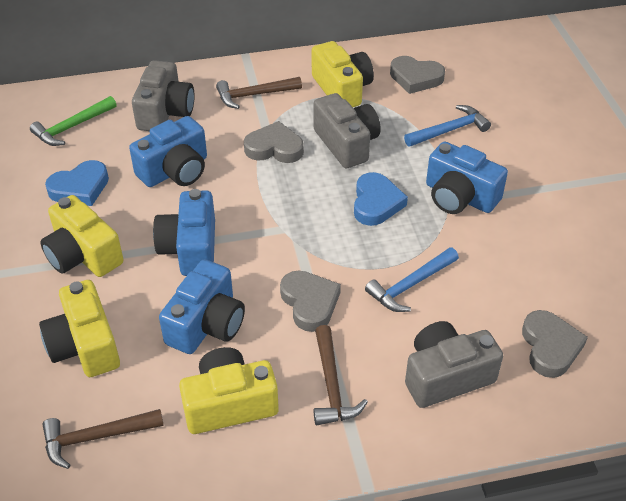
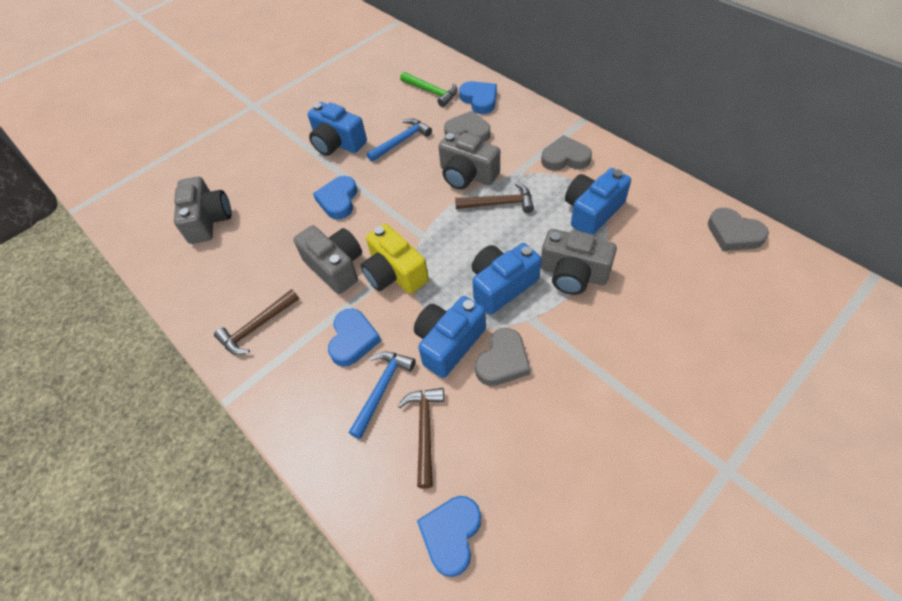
blue heart: [45,160,109,206] [354,172,408,226] = 2 -> [313,176,357,220] [328,308,381,367] [417,496,481,577] [459,81,497,114] = 4
grey camera: [132,60,195,131] [313,93,381,168] [405,321,503,408] = 3 -> [174,176,232,244] [293,225,362,294] [438,132,500,190] [541,229,617,295] = 4
yellow camera: [39,280,120,377] [40,195,124,277] [179,347,279,434] [312,41,374,107] = 4 -> [361,224,429,294] = 1

